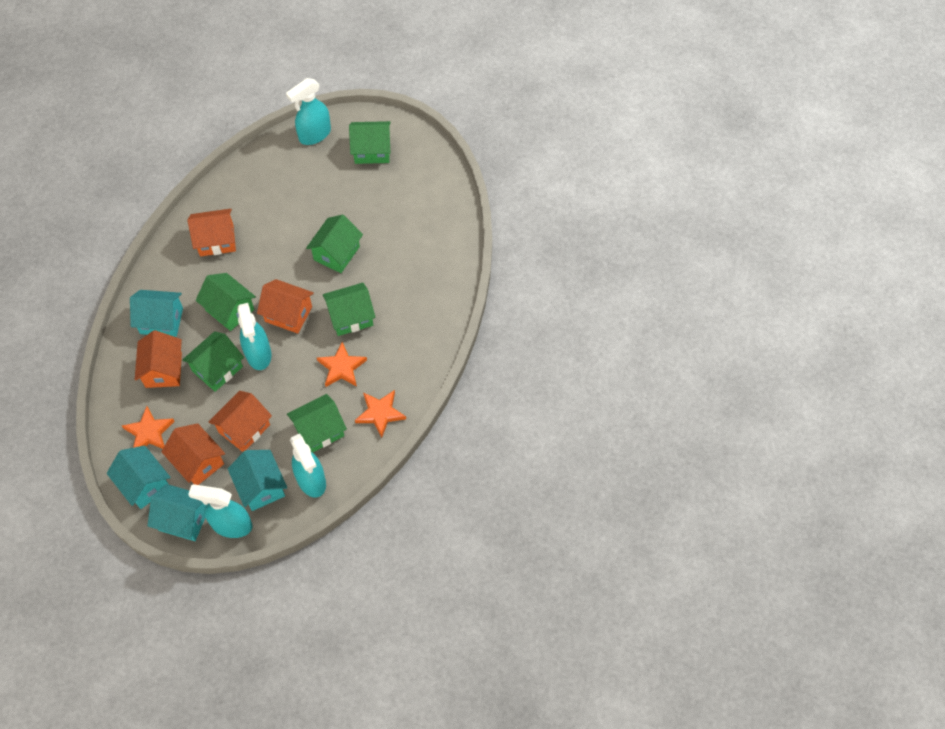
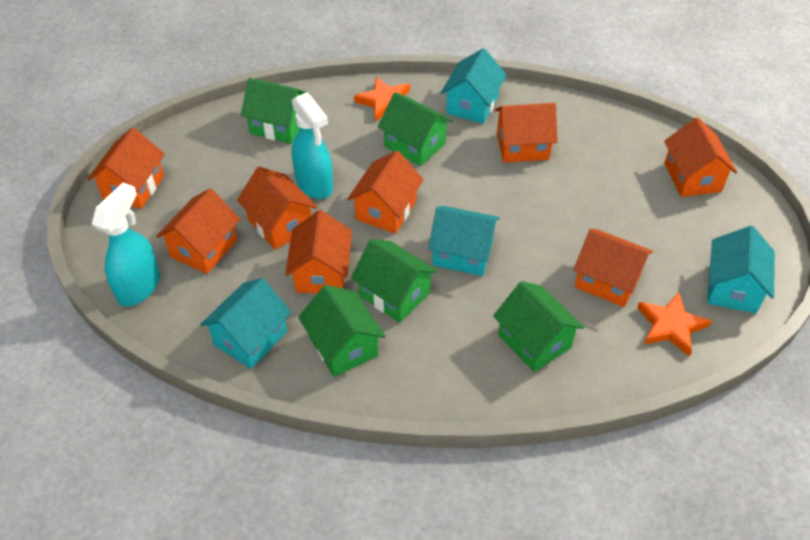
green house: [182,331,244,392] [196,273,256,331] [287,394,347,453] [306,215,363,273] [323,283,376,336] [349,121,391,164] = 6 -> [241,78,310,144] [298,285,386,377] [351,239,438,323] [378,92,453,166] [493,281,584,372] = 5
orange house: [135,330,182,388] [162,423,225,485] [187,209,236,257] [209,391,272,452] [257,279,314,334] = 5 -> [88,128,165,209] [156,188,240,274] [237,167,317,249] [285,210,352,293] [347,151,424,234] [495,103,558,163] [574,229,653,307] [664,118,737,197] = 8
orange star: [122,406,175,449] [317,342,367,387] [355,390,406,438] = 3 -> [354,77,410,122] [637,292,711,356] = 2
turquoise spray bottle: [188,484,253,538] [237,303,271,370] [286,78,331,145] [290,433,326,498] = 4 -> [92,183,160,306] [292,92,333,199] = 2

